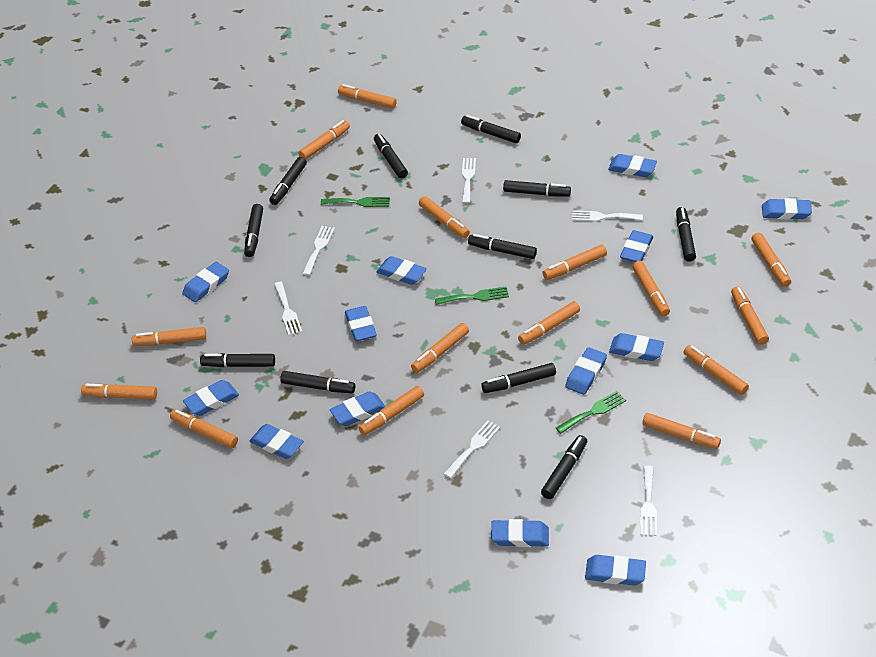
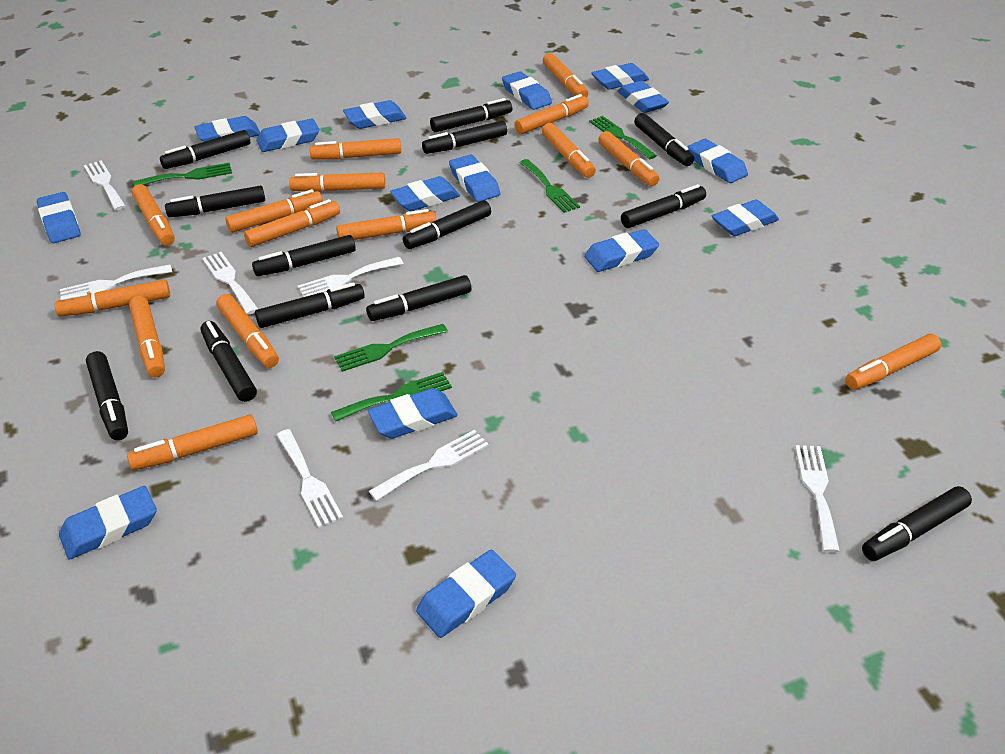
black marker: [200,353,275,367] [244,204,263,257] [269,157,307,205] [280,371,355,393] [374,134,408,178] [461,115,521,143] [468,234,537,259] [482,363,556,393] [503,180,571,197] [541,435,587,499] [676,207,696,262] = 11 -> [86,351,128,440] [160,130,250,169] [165,186,265,217] [201,321,257,402] [252,235,356,276] [255,282,365,328] [366,275,471,321] [403,200,491,249] [422,121,507,154] [430,98,512,132] [621,184,706,228] [634,113,694,166] [862,486,972,561] = 13
blue eraser: [182,262,229,302] [183,380,239,416] [250,424,304,459] [330,391,386,426] [345,306,377,341] [376,256,427,285] [491,519,549,547] [565,347,607,395] [585,555,646,586] [608,154,657,177] [609,333,664,361] [620,230,653,262] [762,198,812,220] = 13 -> [37,192,81,243] [59,486,157,560] [194,116,260,142] [256,119,320,152] [343,100,407,129] [368,388,458,439] [390,176,460,211] [416,550,516,638] [449,155,500,202] [502,71,552,110] [584,229,659,272] [591,63,649,90] [617,81,669,113] [688,139,748,183] [712,200,779,236] = 15
green fork: [321,197,390,207] [435,287,509,305] [556,391,626,434] = 3 -> [133,163,232,186] [331,372,452,422] [334,324,448,372] [519,159,580,213] [589,116,657,159] = 5
white fork: [274,282,302,335] [302,226,335,276] [444,421,500,478] [462,158,476,204] [572,210,643,221] [640,465,657,536] = 6 -> [60,265,172,297] [84,160,126,210] [202,252,258,315] [276,429,343,528] [298,257,403,297] [369,430,489,501] [795,445,840,552] = 7

